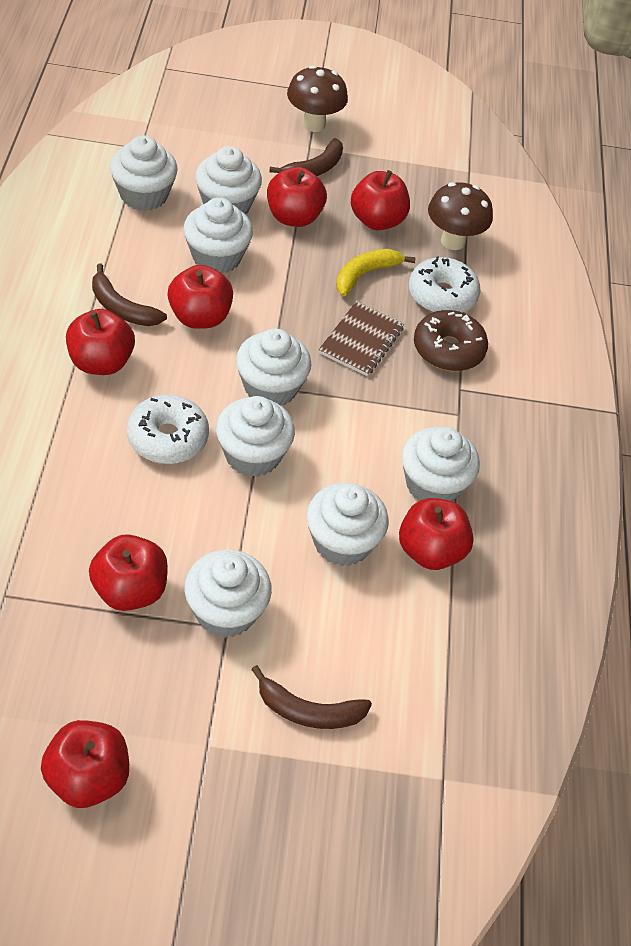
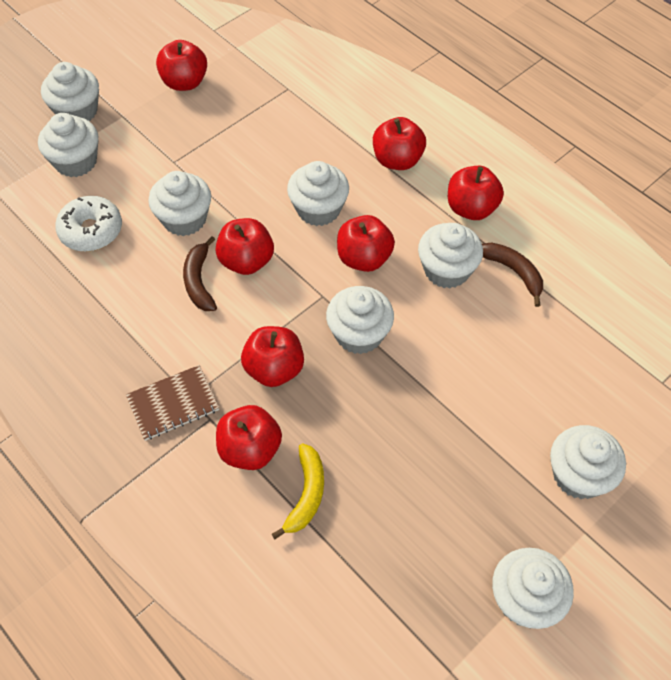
brown banana: [92,264,167,326] [251,665,372,729] [269,138,343,176] = 3 -> [183,236,217,311] [482,242,543,307] = 2
brown donut: [414,310,488,371] = 1 -> none = 0
brown mushroom: [287,65,348,132] [428,182,493,250] = 2 -> none = 0
white donut: [127,395,209,464] [409,256,481,313] = 2 -> [55,196,122,252] = 1

